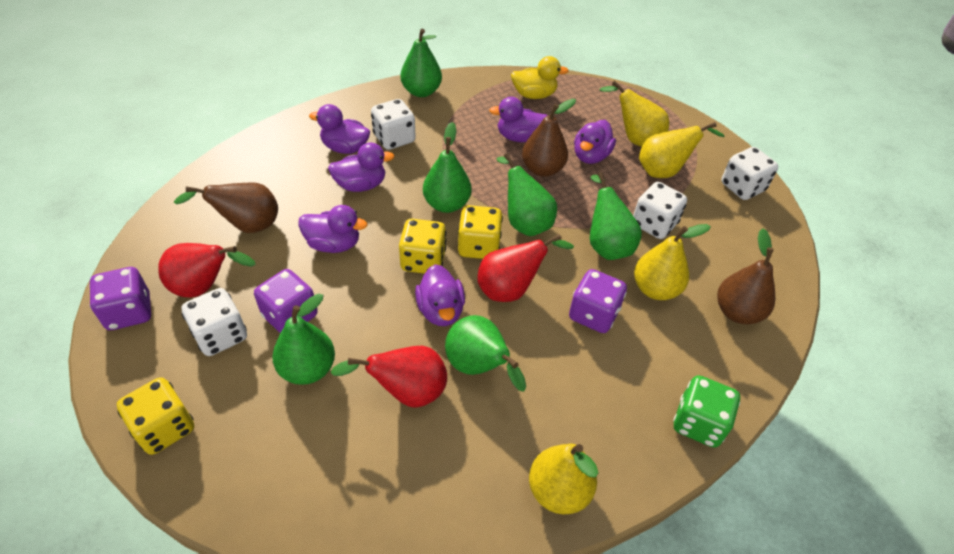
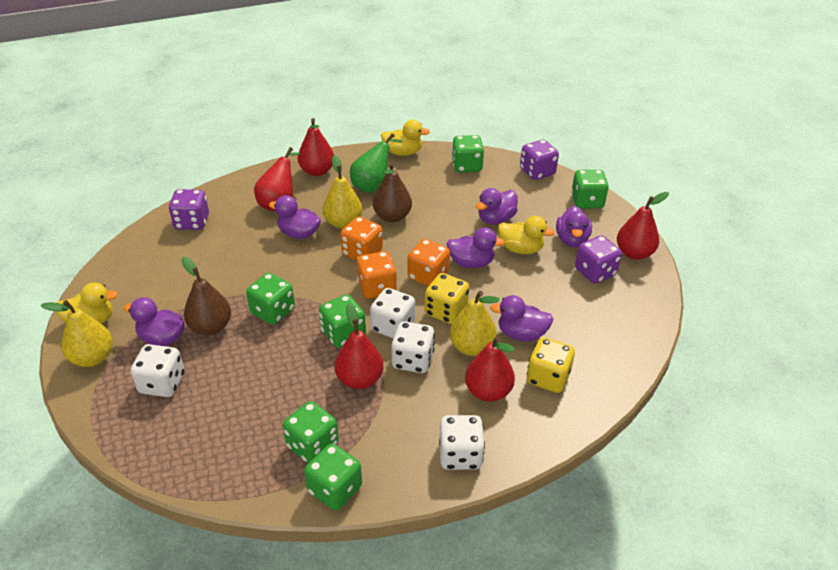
brown pear: [174,182,278,233] [522,99,576,177] [717,229,775,324] = 3 -> [181,257,231,335] [373,162,412,222] = 2
green dice: [673,375,740,448] = 1 -> [246,273,295,325] [283,401,339,463] [304,444,362,510] [319,294,366,348] [452,135,484,173] [571,170,609,209] = 6
green pear: [272,294,335,385] [400,29,442,97] [423,122,471,213] [445,315,526,392] [497,153,557,236] [590,172,642,260] = 6 -> [350,133,402,193] = 1
orange dice: none = 0 -> [340,217,383,261] [357,251,397,299] [408,239,450,286] = 3
red pear: [158,243,256,297] [331,346,447,408] [477,234,574,302] = 3 -> [254,147,301,211] [298,118,334,176] [335,303,384,389] [465,336,515,402] [617,192,669,260] = 5
yellow dice: [117,377,194,455] [399,219,446,274] [458,205,503,259] = 3 -> [425,273,469,324] [527,337,575,393] = 2
yellow duck: [511,56,569,99] = 1 -> [55,283,118,324] [381,120,430,156] [498,216,555,254] = 3
yellow pear: [529,444,598,514] [600,81,669,147] [634,224,711,300] [639,122,725,178] = 4 -> [41,300,113,367] [323,155,362,229] [450,291,500,356] = 3

